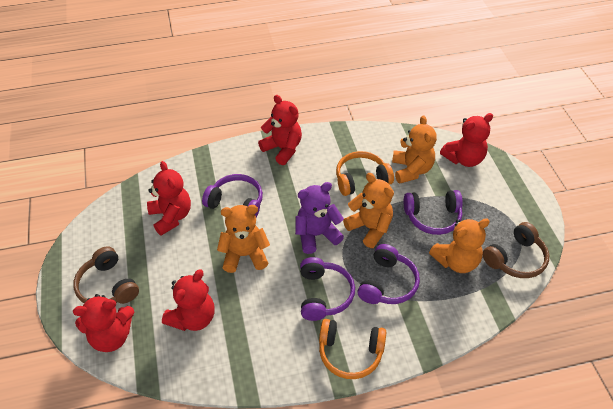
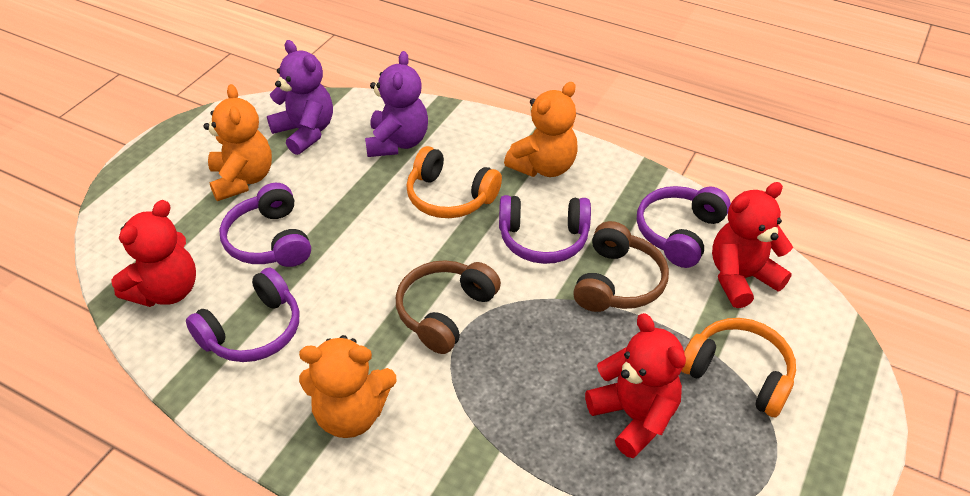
orange teddy bear: [217,205,270,273] [343,173,394,248] [392,115,437,184] [429,218,490,273] = 4 -> [203,84,272,201] [299,335,396,438] [504,82,578,177] = 3
purple teddy bear: [295,182,344,254] = 1 -> [267,40,333,155] [365,51,428,157] = 2
red teddy bear: [73,294,135,352] [147,161,191,236] [162,269,215,331] [258,95,302,165] [440,113,493,167] = 5 -> [111,200,196,307] [585,313,686,458] [712,182,793,308] = 3

